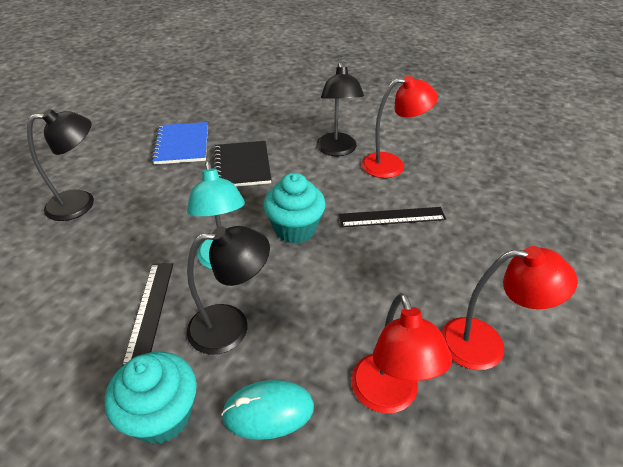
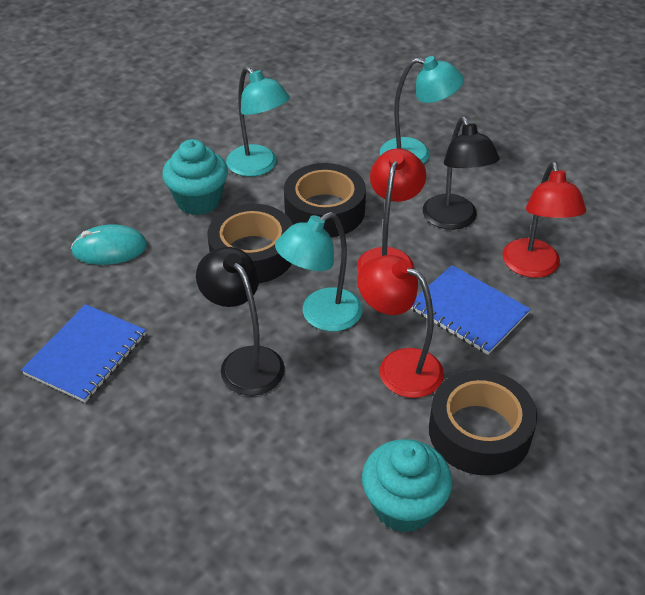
black lamp: [27,109,94,221] [187,226,270,355] [316,62,364,156] = 3 -> [196,247,285,395] [423,117,500,230] = 2
black notebook: [214,141,271,187] = 1 -> none = 0
black ruler: [122,263,173,366] [339,207,446,227] = 2 -> none = 0
black tape: none = 0 -> [207,204,293,283] [284,163,366,237] [429,370,537,476] = 3
blue notebook: [152,122,208,164] = 1 -> [21,304,146,402] [410,265,531,355] = 2
turquoise lamp: [187,161,245,269] = 1 -> [226,67,290,177] [275,212,363,331] [380,56,464,164] = 3

